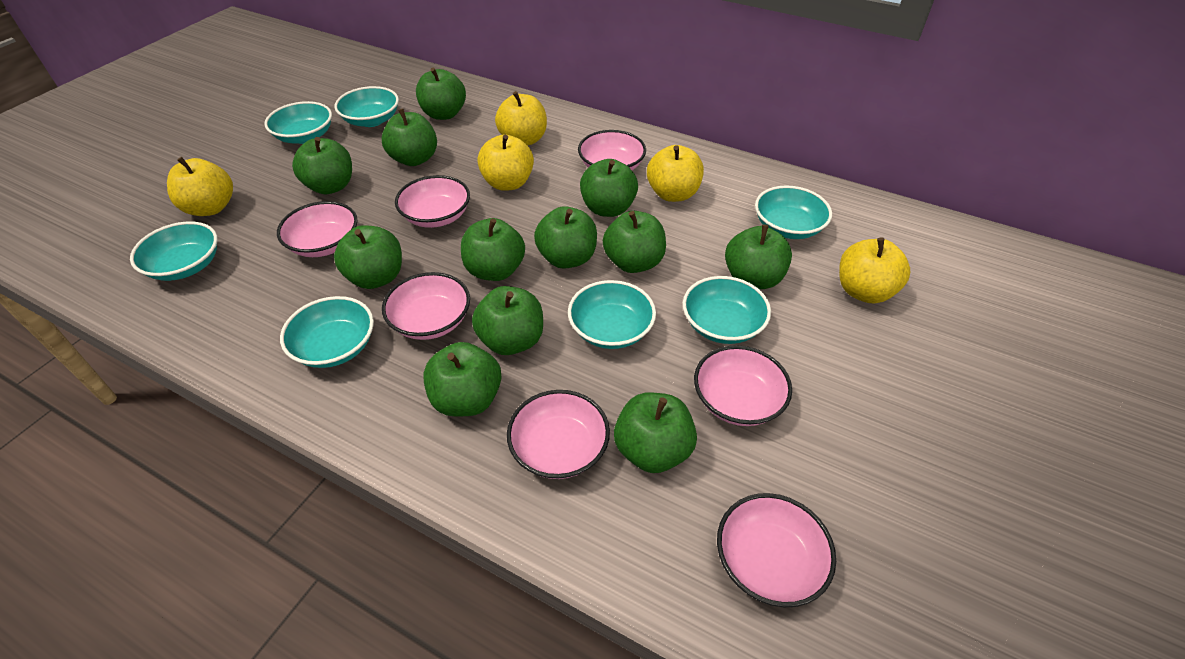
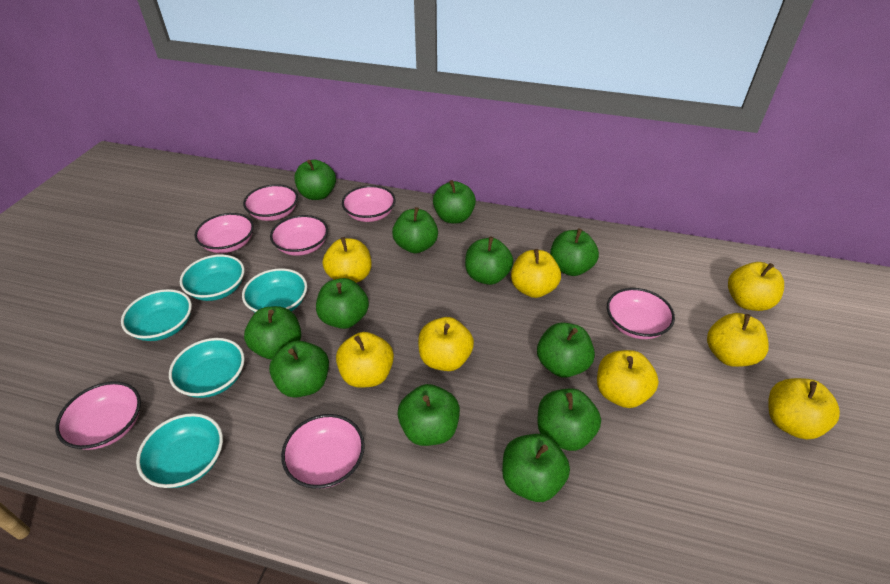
turquoise bowl: [130,222,218,281] [264,101,332,144] [280,296,374,368] [334,86,399,127] [568,280,656,349] [683,276,771,344] [755,185,832,239] = 7 -> [121,289,192,341] [136,413,223,488] [169,338,245,398] [180,254,245,301] [242,268,307,312] = 5
yellow apple: [167,157,233,216] [477,134,534,191] [495,91,547,146] [647,145,704,202] [839,237,910,303] = 5 -> [323,237,371,283] [336,332,394,388] [418,317,474,371] [511,249,561,298] [597,350,659,408] [707,313,769,367] [728,262,784,311] [768,378,840,439] = 8

